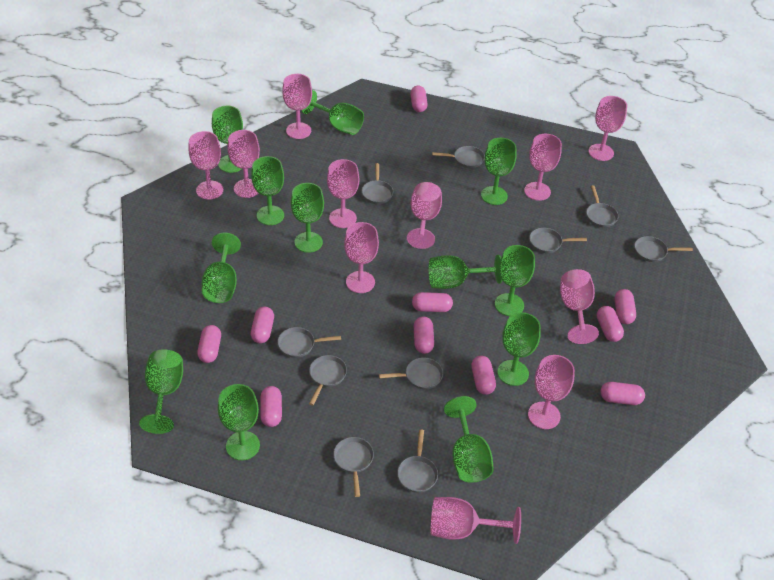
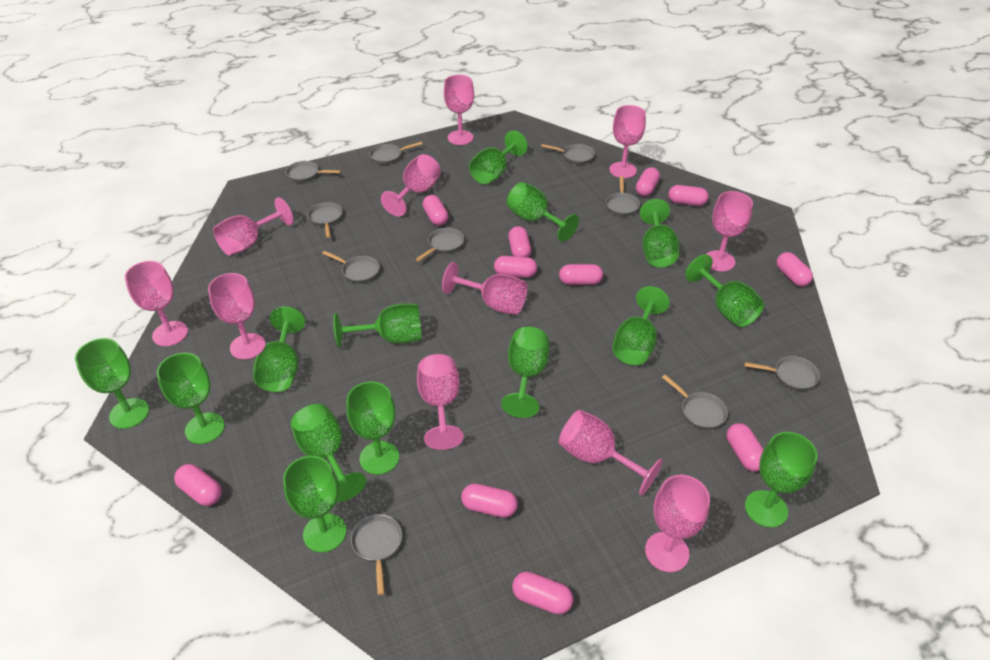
green goblet: [139,349,183,434] [202,233,241,303] [212,106,243,173] [218,384,260,460] [251,156,284,225] [291,183,324,253] [301,90,364,135] [428,255,502,289] [444,396,494,483] [481,138,516,205] [495,245,535,316] [498,312,541,386] = 12 -> [75,338,149,429] [157,353,225,444] [253,307,305,392] [283,456,346,552] [291,404,367,502] [333,304,422,348] [346,382,399,475] [469,131,528,184] [501,327,549,418] [507,182,579,242] [612,286,670,365] [640,199,679,268] [685,254,764,327] [745,432,817,528] = 14
pink capsule: [197,325,221,363] [251,307,274,343] [260,386,282,427] [410,85,428,112] [412,292,453,312] [414,316,434,354] [471,356,496,395] [597,306,624,342] [600,382,645,405] [614,289,636,324] = 10 -> [174,464,222,506] [423,195,449,226] [461,484,518,518] [494,256,537,278] [508,226,531,257] [512,572,573,614] [559,264,603,285] [636,167,660,196] [669,185,709,206] [727,423,764,472] [776,252,813,287] = 11

